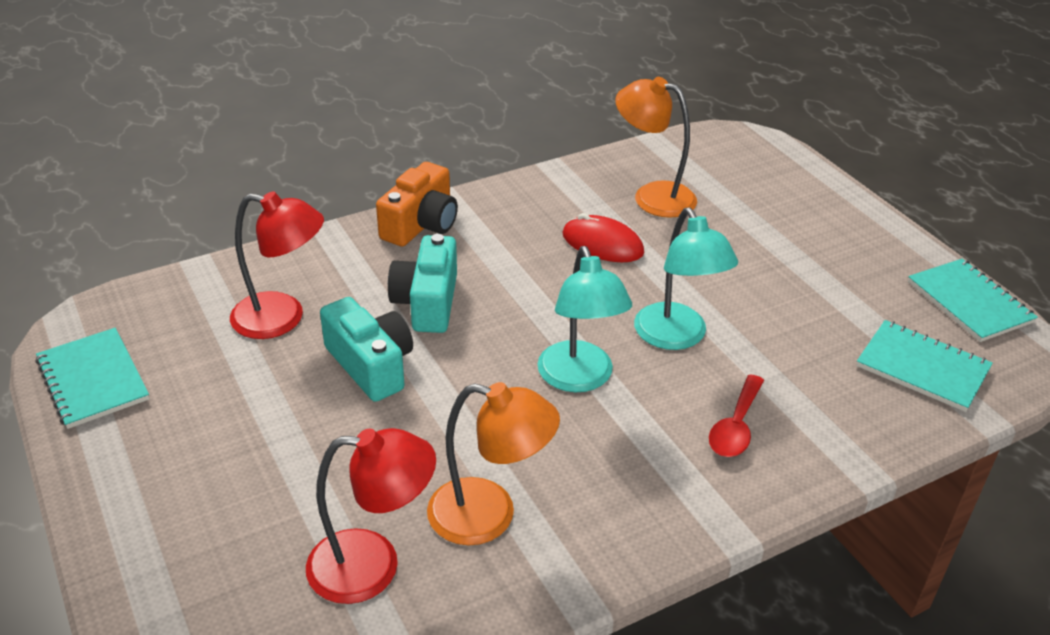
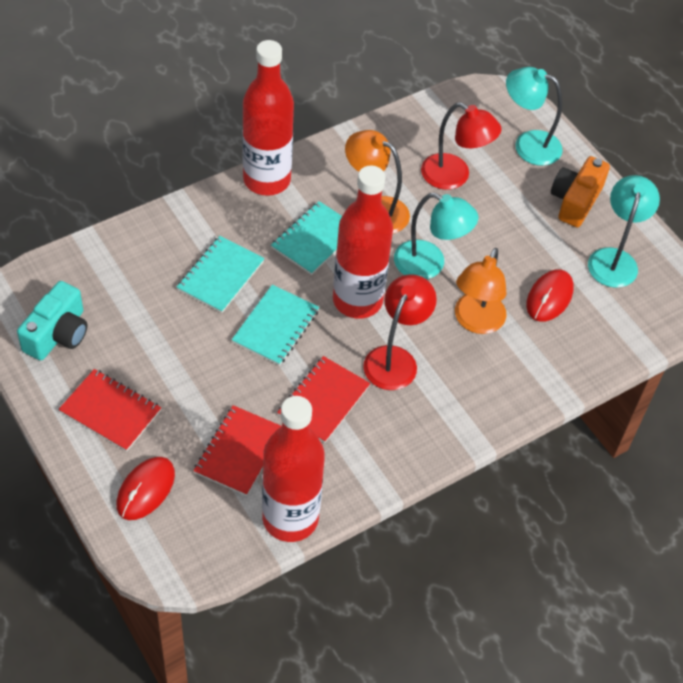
red bottle: none = 0 -> [242,40,294,196] [262,396,325,542] [333,166,393,319] = 3
red mouse: [562,213,644,262] = 1 -> [116,457,175,520] [526,269,574,322] = 2
red notebook: none = 0 -> [58,369,161,452] [194,405,282,496] [277,356,370,443] = 3
red spoon: [709,375,764,457] = 1 -> none = 0
turquoise camera: [320,297,413,402] [388,234,457,333] = 2 -> [17,281,87,360] = 1
turquoise lamp: [537,246,632,392] [634,208,738,350] = 2 -> [394,193,479,279] [506,67,563,166] [588,175,660,288] = 3

